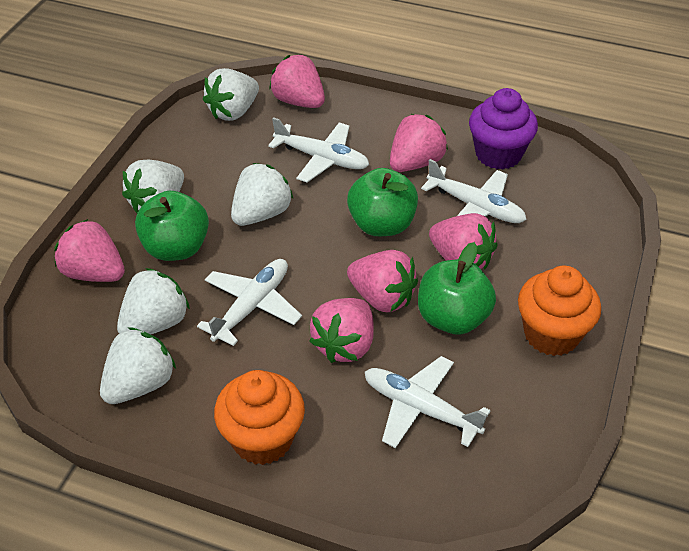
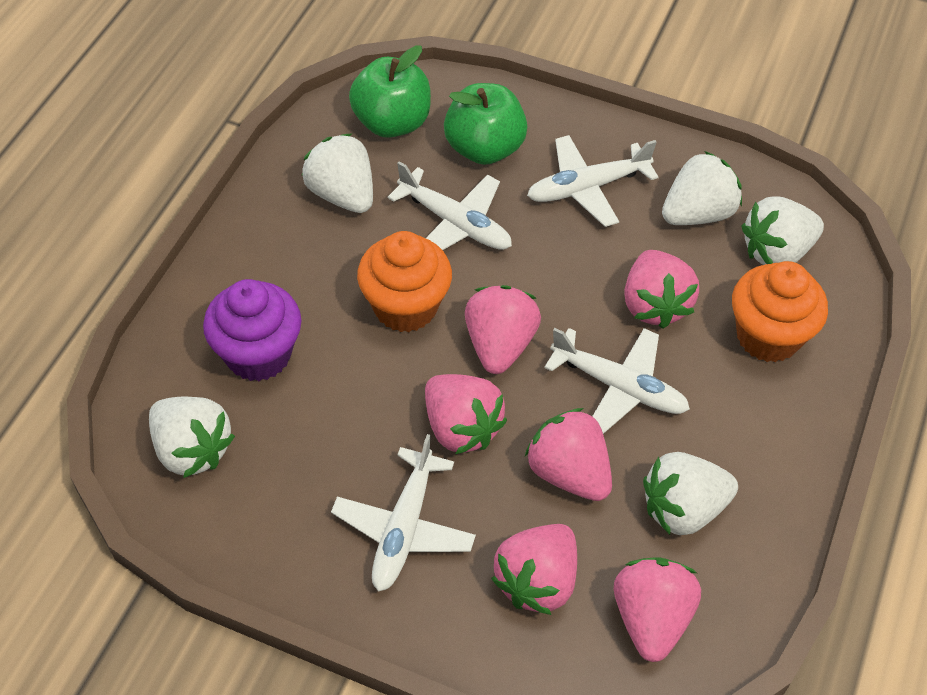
green apple: [135,191,209,261] [347,168,418,236] [418,242,496,335] = 3 -> [349,45,431,138] [444,83,527,165] = 2

